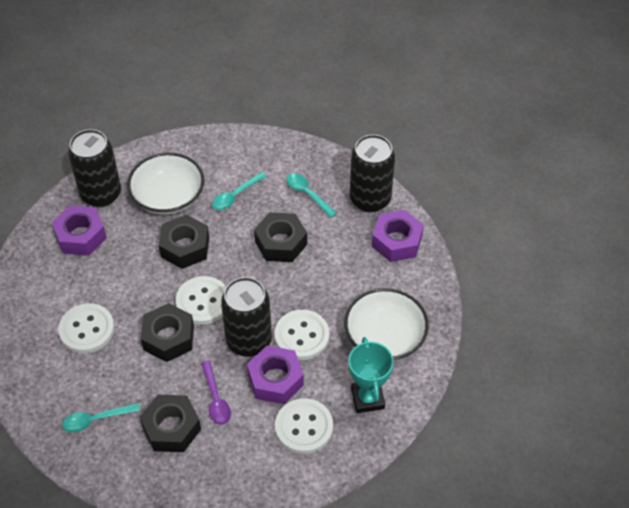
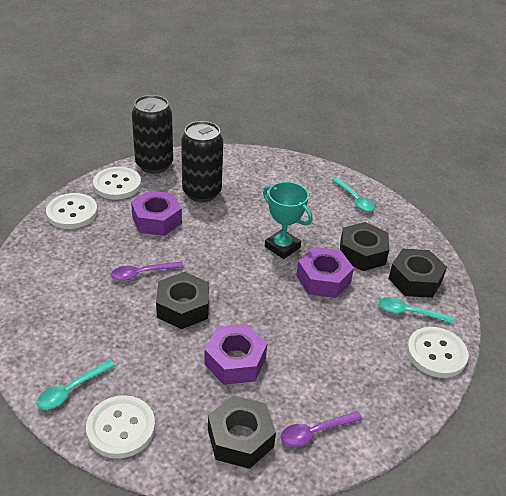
black can: [68,129,121,207] [221,277,272,357] [350,134,395,213] = 3 -> [132,95,173,174] [181,121,223,202] = 2
purple spoon: [201,360,231,425] = 1 -> [111,261,184,281] [280,411,363,447] = 2
white bowl: [127,153,204,215] [344,288,429,361] = 2 -> none = 0

